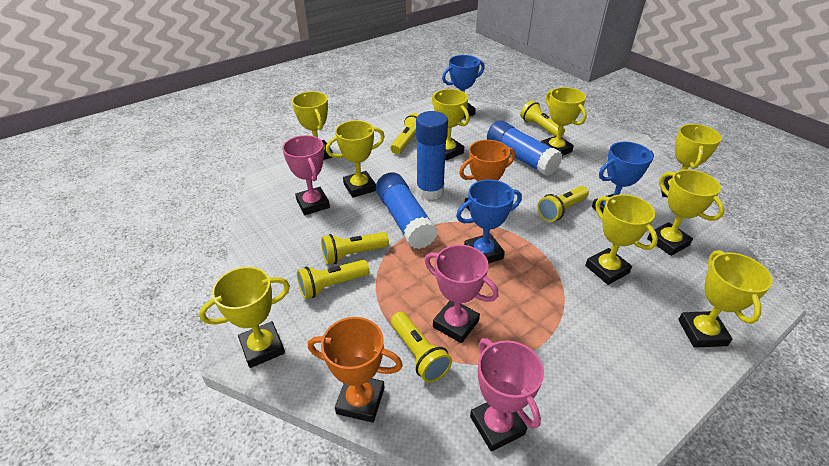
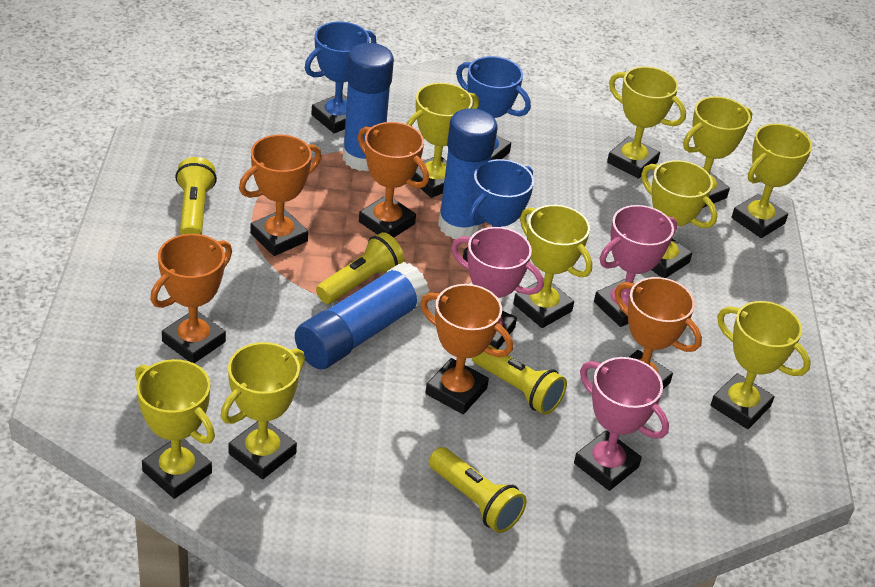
orange trophy: [308,317,403,423] [459,140,515,211] = 2 -> [150,234,232,363] [239,135,321,256] [358,122,429,238] [420,284,513,414] [615,277,702,389] = 5
yellow flashlight: [297,260,370,299] [321,232,389,264] [390,113,419,154] [391,312,452,382] [520,101,565,137] [538,186,589,222] = 6 -> [175,157,217,235] [316,232,405,304] [429,447,527,533] [472,345,567,415] = 4

